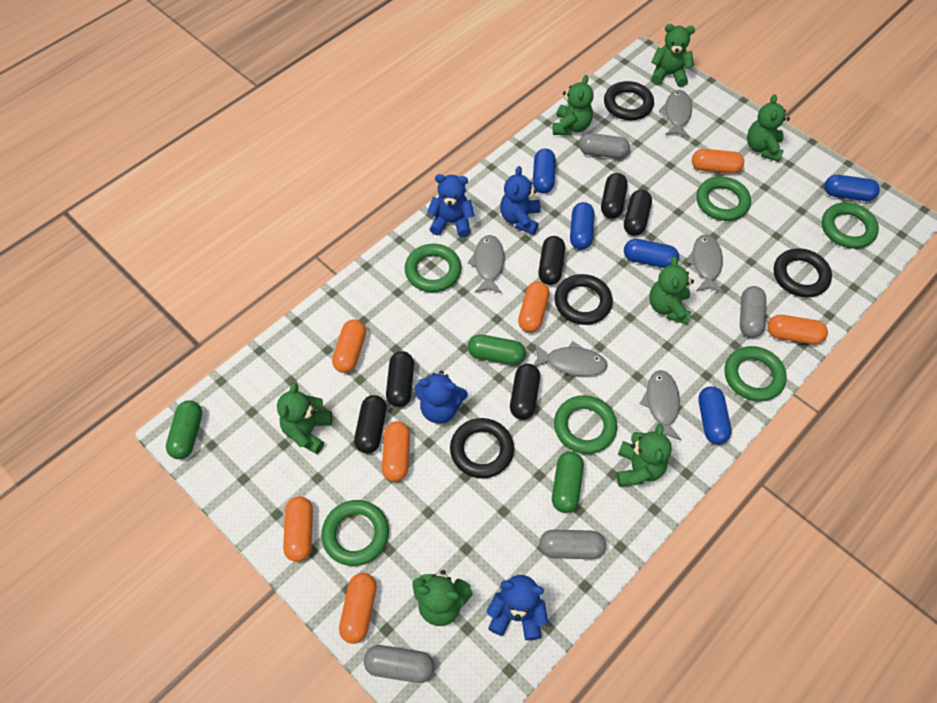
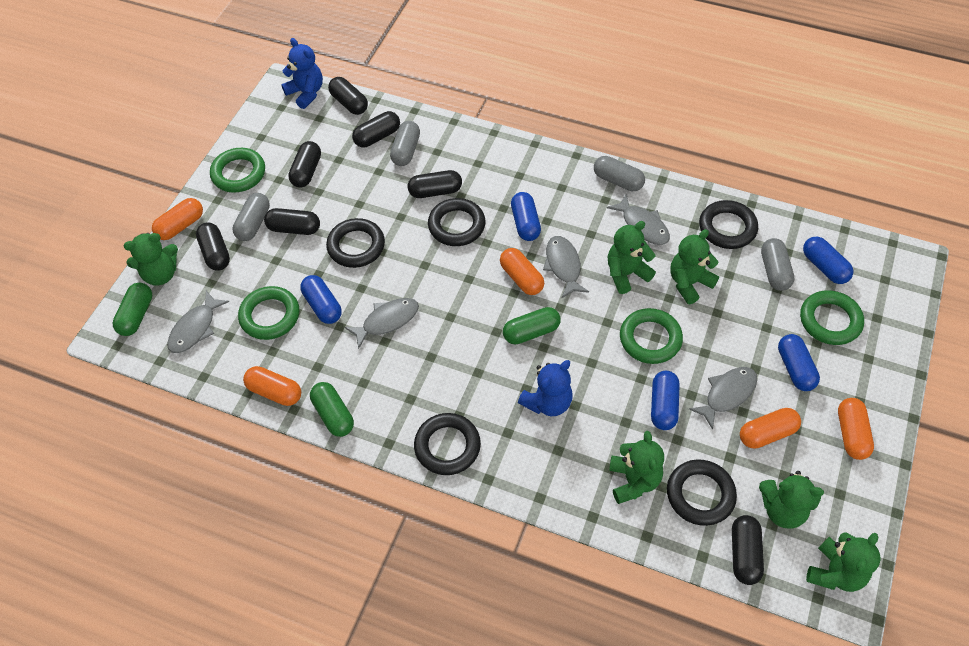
black capsule: [354,395,387,454] [386,351,414,407] [510,364,540,420] [538,236,565,285] [601,173,628,219] [624,190,652,236] = 6 -> [196,223,230,271] [264,208,320,235] [288,141,321,188] [328,77,368,115] [352,111,400,148] [408,170,462,198] [732,515,764,585] = 7
black ring: [450,418,514,478] [554,274,613,325] [604,81,654,120] [774,248,832,297] = 4 -> [326,218,385,268] [414,413,481,475] [428,198,485,246] [667,459,737,526] [699,200,758,249] = 5
blue teddy bear: [414,371,468,424] [427,174,474,238] [487,575,548,640] [500,166,541,235] = 4 -> [281,38,323,109] [518,360,573,416] = 2
green ring: [321,500,389,566] [405,244,461,292] [554,395,617,454] [696,176,751,221] [724,346,787,402] [822,202,879,249] = 6 -> [210,148,265,193] [238,286,299,340] [620,308,683,364] [800,290,864,345] = 4
green teddy bear: [277,382,332,454] [412,570,473,626] [553,75,594,135] [616,424,672,486] [649,256,694,324] [651,24,695,87] [747,94,790,162] = 7 -> [124,233,178,286] [608,221,656,294] [609,431,664,504] [670,229,719,304] [759,471,824,529] [806,532,881,592] = 6
orange capsule: [283,496,313,562] [332,319,366,373] [339,573,377,644] [382,421,410,482] [518,281,549,332] [692,149,744,174] [767,315,828,344] = 7 -> [152,198,203,240] [243,366,301,406] [500,248,544,295] [740,408,801,449] [838,398,874,460] = 5

